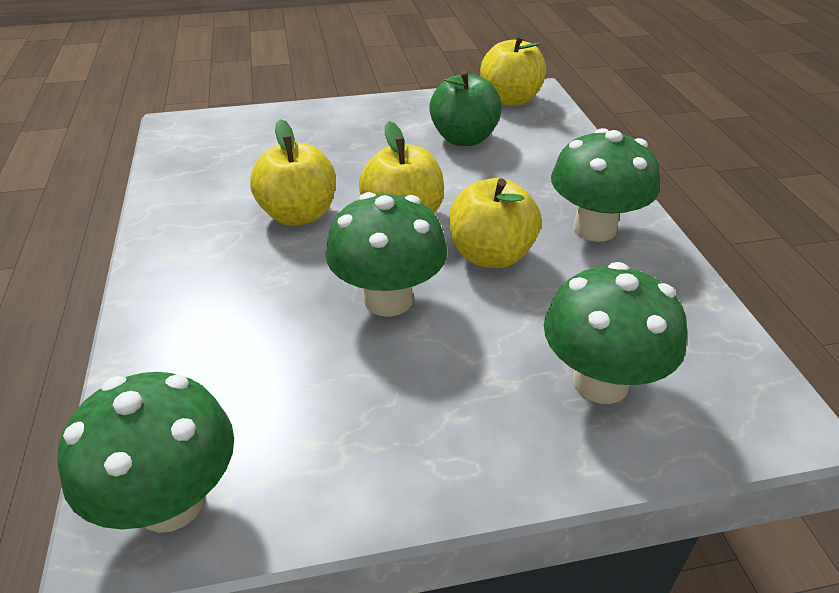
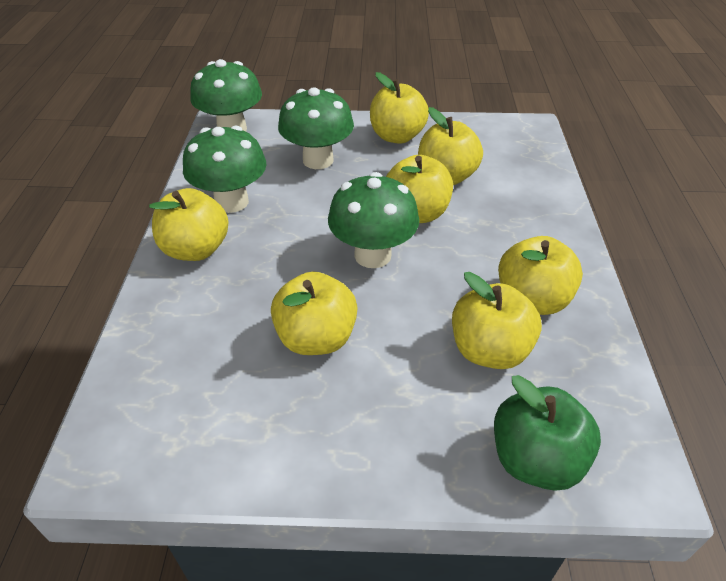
yellow apple: [250,119,336,226] [359,121,444,214] [449,178,541,268] [480,35,546,106] = 4 -> [149,188,229,261] [271,271,358,355] [370,72,429,144] [386,155,453,223] [418,107,483,185] [452,272,542,369] [498,236,583,315] = 7

